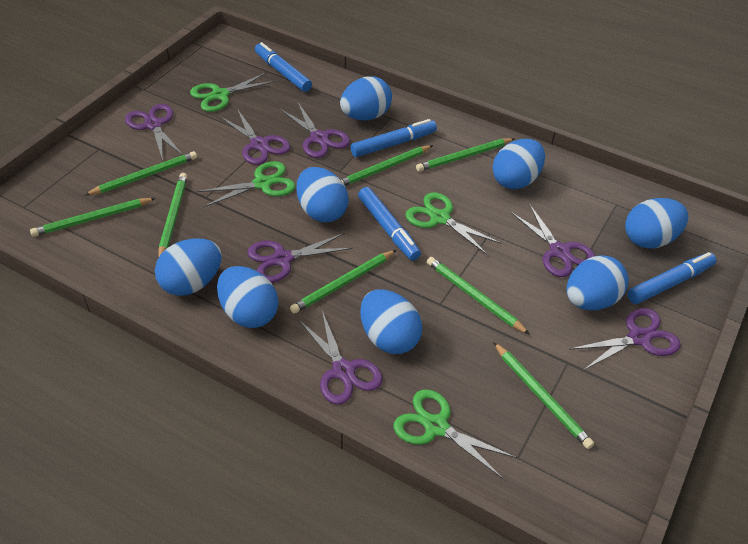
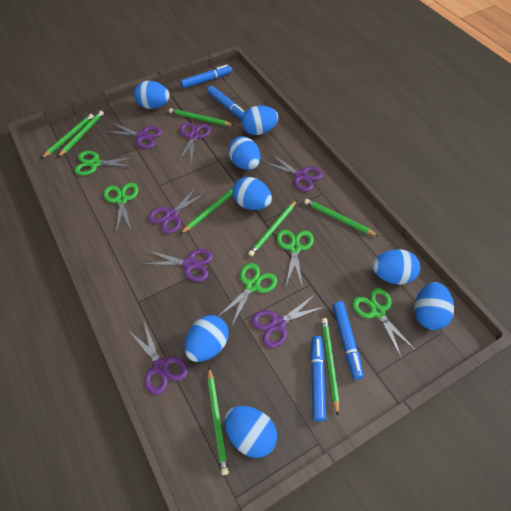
green scissors: [190,72,276,112] [197,161,296,208] [393,389,517,479] [405,192,501,255] = 4 -> [75,151,137,176] [104,183,138,233] [218,263,277,327] [277,229,314,289] [352,288,416,359] = 5

